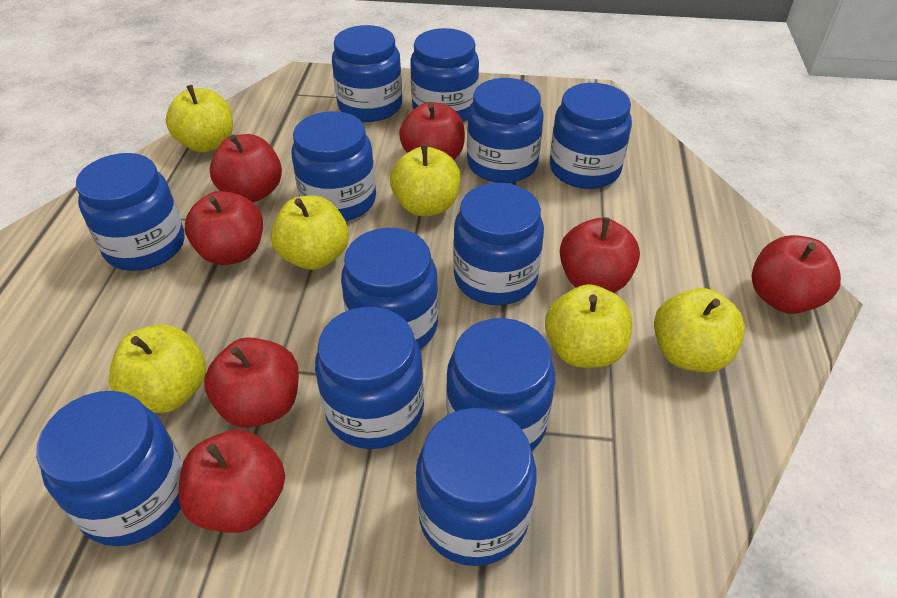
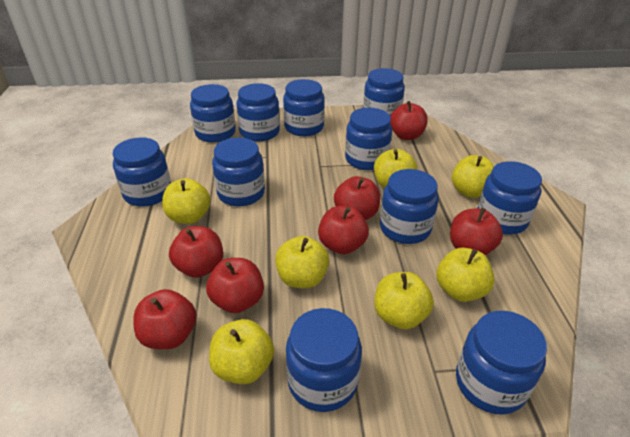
blue jar: [36,391,183,546] [76,153,185,271] [291,111,376,221] [315,307,424,449] [332,25,402,122] [341,228,438,349] [410,28,479,122] [416,408,537,566] [446,318,555,451] [453,183,544,305] [467,78,544,183] [550,83,632,189] = 12 -> [113,137,171,207] [190,84,236,143] [212,137,265,206] [236,83,280,141] [283,79,325,136] [286,308,362,412] [345,108,392,170] [363,68,405,116] [380,169,439,244] [456,311,547,415] [477,161,542,235] = 11
yellow apple: [109,324,206,413] [166,85,233,153] [271,195,349,270] [390,144,460,216] [545,284,632,368] [654,288,745,372] = 6 -> [162,178,211,224] [209,319,274,384] [275,236,329,288] [374,149,417,189] [374,272,434,329] [436,248,495,302] [452,155,494,198] = 7

